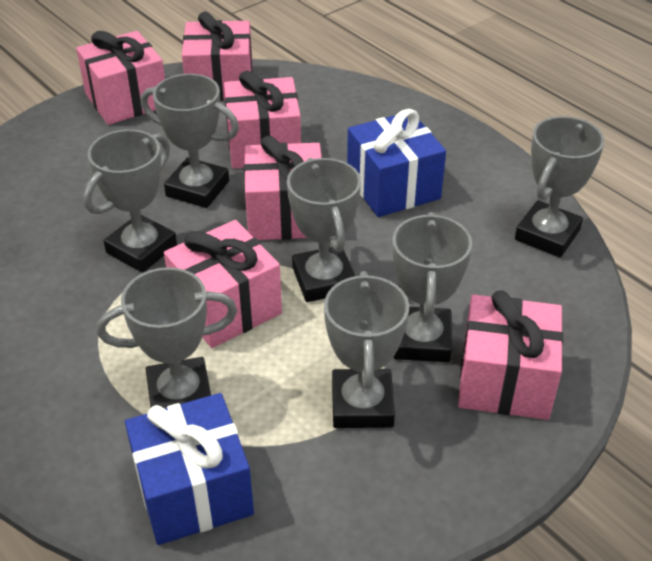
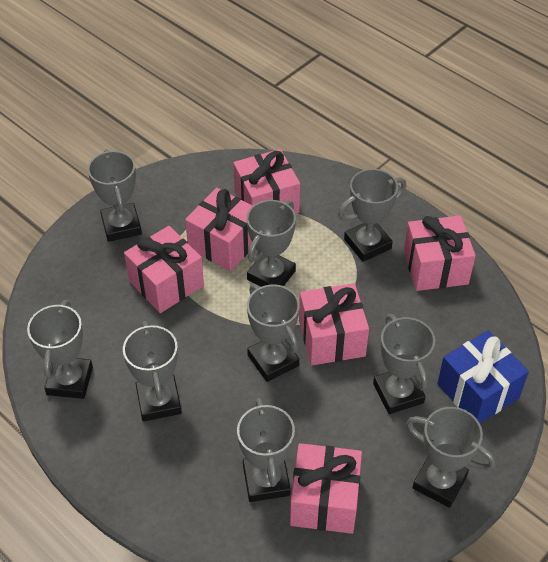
blue gift: [125,393,254,545] [347,109,446,217] = 2 -> [437,330,529,423] = 1
grey trophy: [83,129,177,273] [97,267,237,409] [141,74,239,208] [287,158,361,302] [324,271,409,428] [392,212,472,362] [515,116,605,257] = 7 -> [27,300,93,399] [88,149,142,242] [123,321,182,421] [237,398,295,502] [247,200,296,287] [247,284,300,382] [338,169,406,262] [373,314,435,414] [406,407,496,508] = 9

